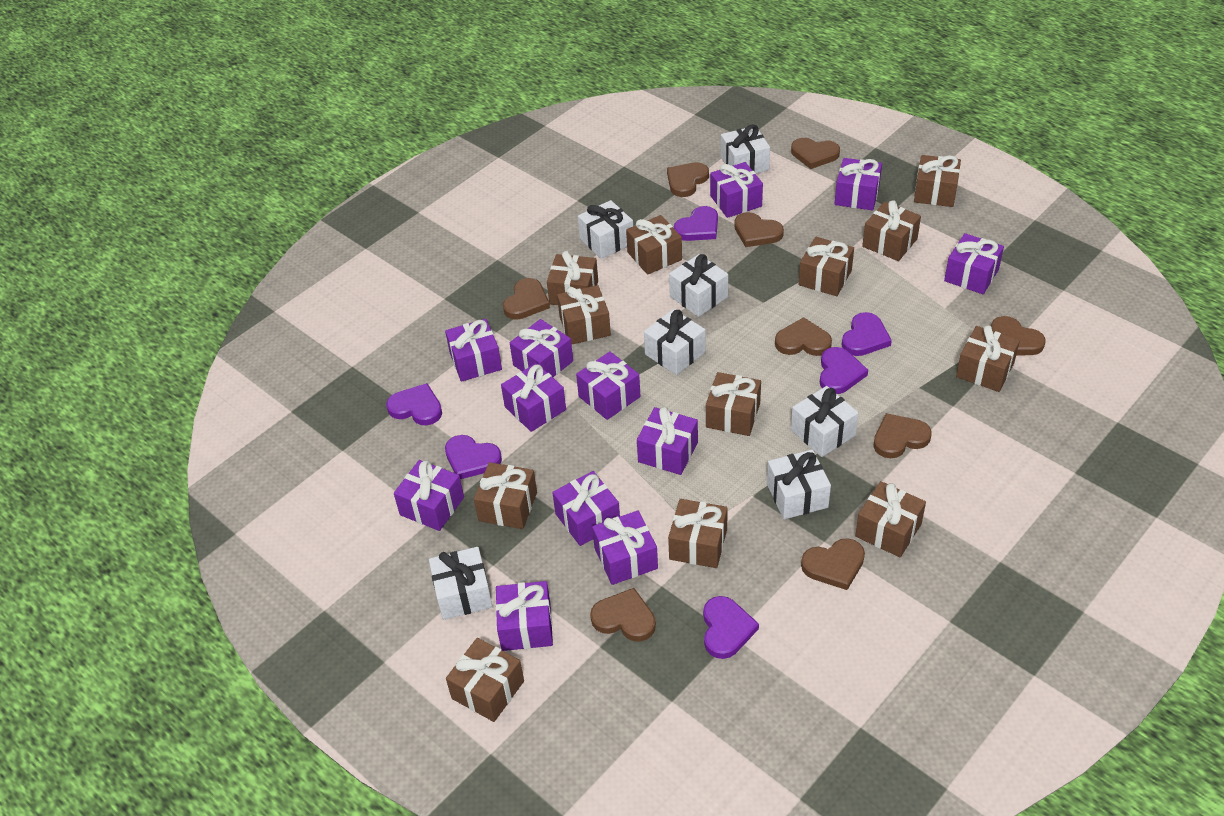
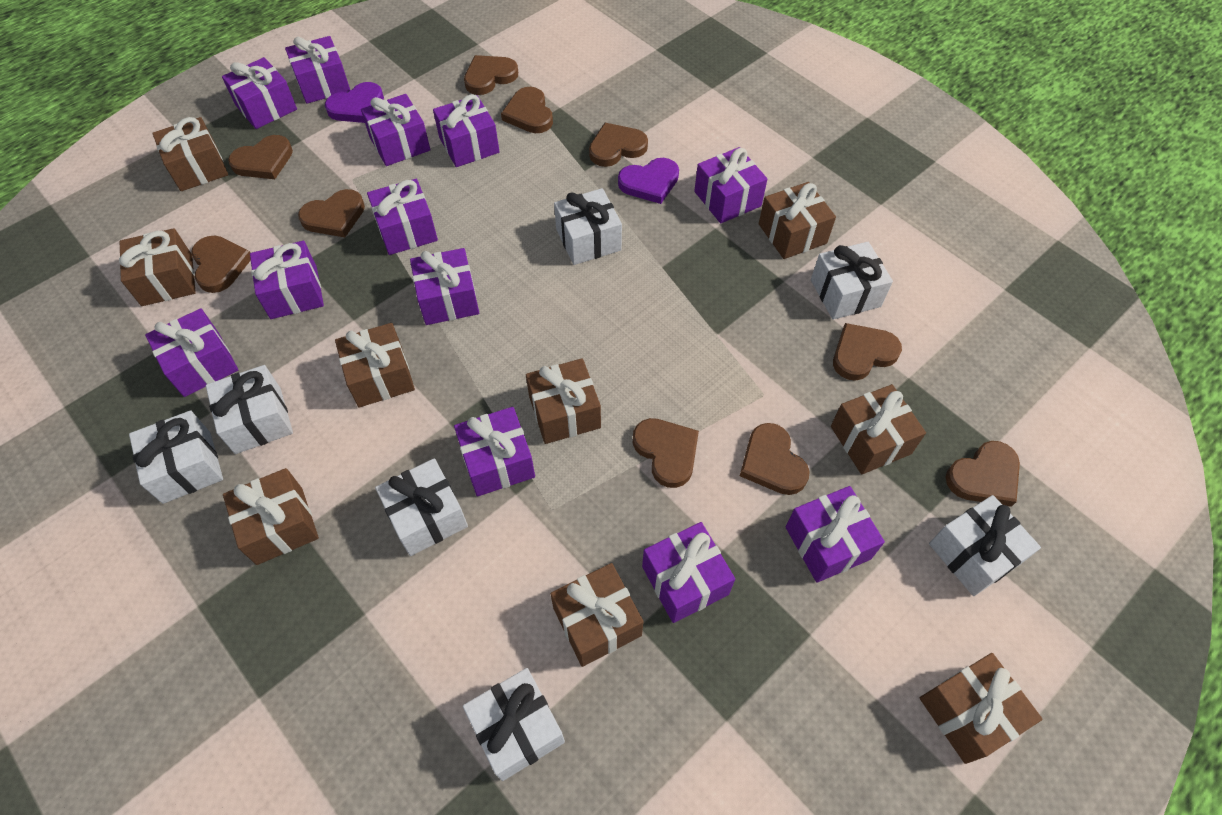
brown gift: [446,638,524,722] [474,462,537,529] [547,251,598,305] [557,285,611,344] [626,215,682,275] [668,499,728,568] [706,372,761,436] [799,237,854,296] [855,481,926,557] [862,200,921,261] [914,155,961,207] [956,325,1020,392] = 12 -> [119,228,196,306] [152,117,228,191] [223,468,319,565] [335,323,415,408] [526,358,601,444] [550,563,644,667] [759,182,836,259] [831,384,926,474] [919,653,1043,764] = 9
brown heart: [503,278,550,320] [590,588,656,642] [667,162,709,197] [734,212,784,247] [775,317,832,356] [791,138,840,169] [801,538,865,590] [873,413,932,458] [991,316,1046,355] = 9 -> [191,235,251,293] [228,135,293,179] [298,189,365,237] [464,55,518,95] [501,87,553,133] [589,123,648,167] [633,418,699,488] [740,423,810,495] [833,323,902,381] [946,441,1020,507] = 10
purple heart: [386,383,442,425] [445,435,502,479] [674,206,718,241] [703,596,759,659] [820,347,868,394] [842,312,892,356] = 6 -> [325,82,384,123] [618,158,679,204] = 2

